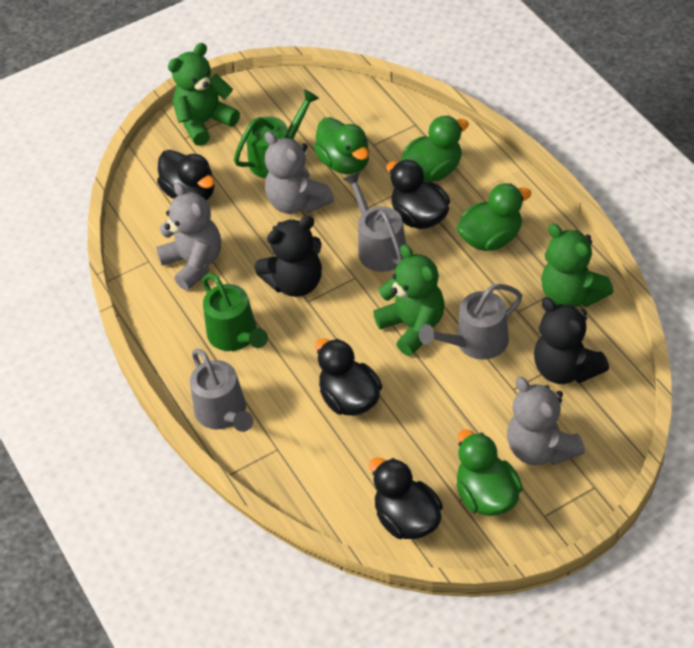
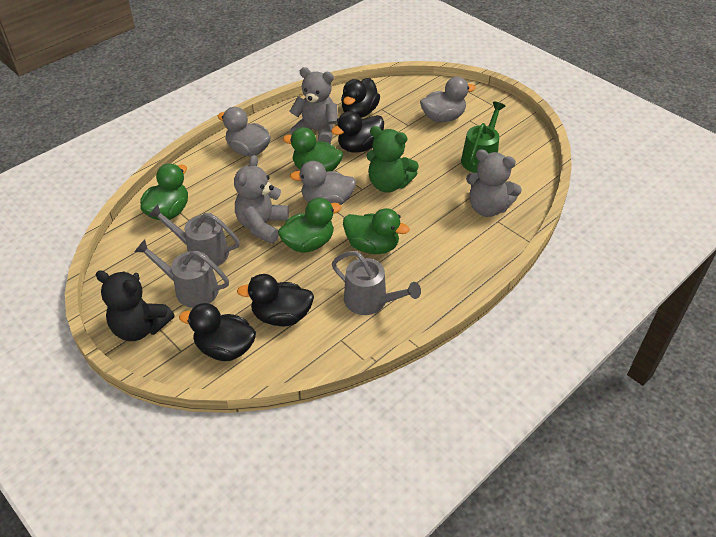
black teddy bear: [254,216,322,297] [534,297,609,384] = 2 -> [95,270,174,341] = 1
green teddy bear: [168,43,240,146] [373,244,445,356] [541,224,614,307] = 3 -> [367,126,419,193] = 1
green watering can: [202,273,268,351] [234,89,319,178] = 2 -> [461,102,505,173] = 1
grey duck: none = 0 -> [218,107,271,156] [290,161,356,205] [420,77,476,122] = 3

